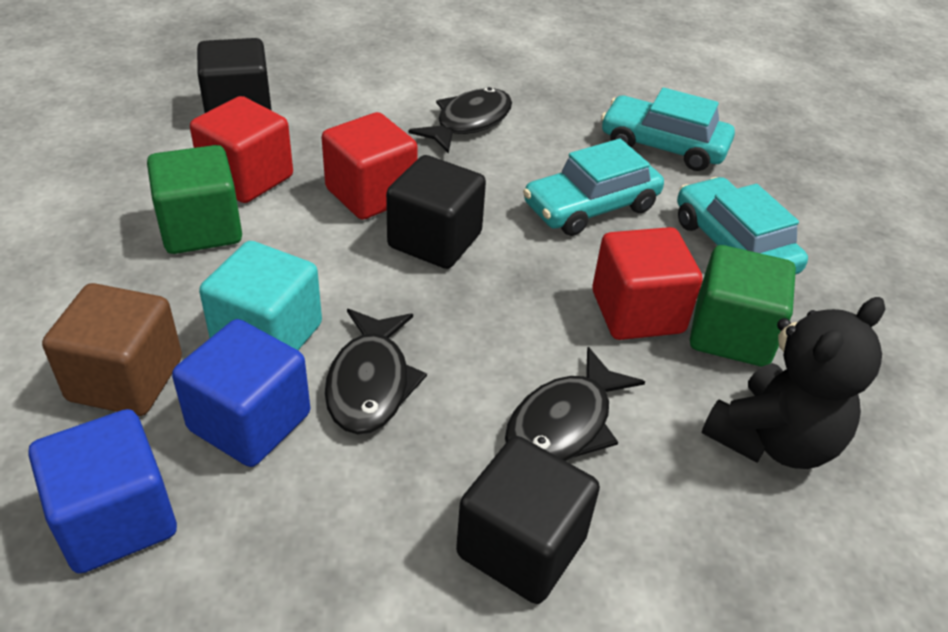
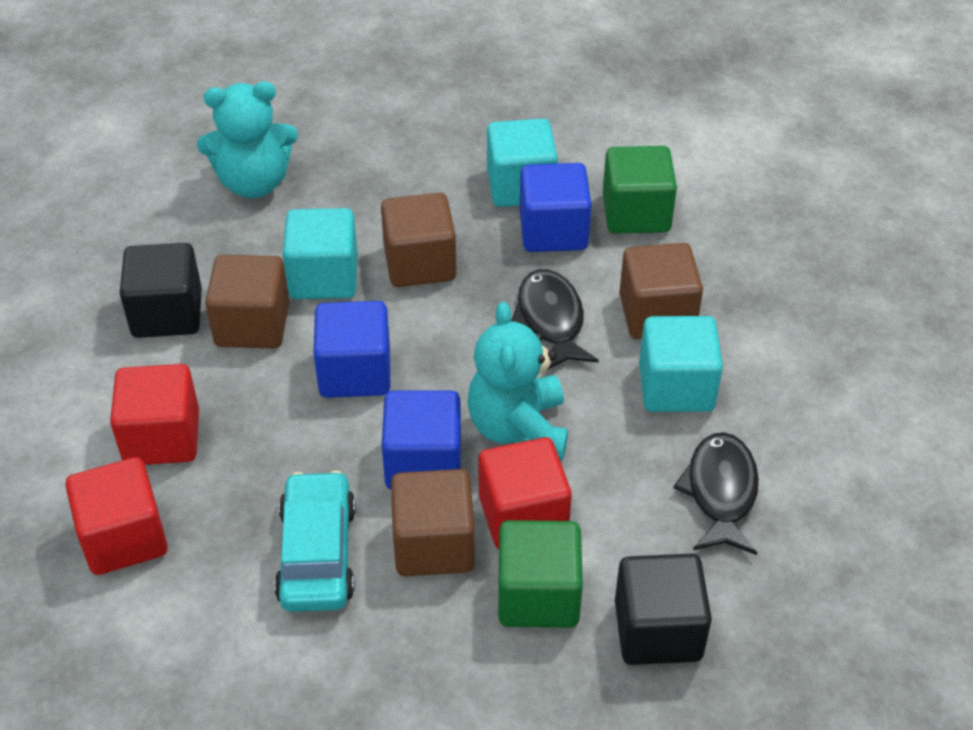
black cube: [197,38,272,113] [386,155,486,269] [456,436,600,604] = 3 -> [120,243,202,338] [615,554,712,665] = 2
black fish: [325,309,427,435] [409,87,512,154] [505,347,645,461] = 3 -> [511,269,599,370] [673,432,759,555] = 2
black teddy bear: [702,297,886,469] = 1 -> none = 0
blue cube: [28,409,177,574] [172,319,310,467] = 2 -> [314,301,390,398] [382,391,461,489] [520,163,592,252] = 3
brown cube: [42,283,182,416] = 1 -> [205,255,289,349] [381,193,457,287] [391,469,475,577] [619,243,703,339] = 4
turquoise car: [523,138,664,236] [601,87,735,171] [677,177,808,275] = 3 -> [274,470,356,612] = 1
turquoise cube: [199,241,322,350] = 1 -> [283,208,358,299] [487,118,558,207] [639,316,723,412] = 3
turquoise teddy bear: none = 0 -> [197,81,298,198] [467,302,568,460] = 2

